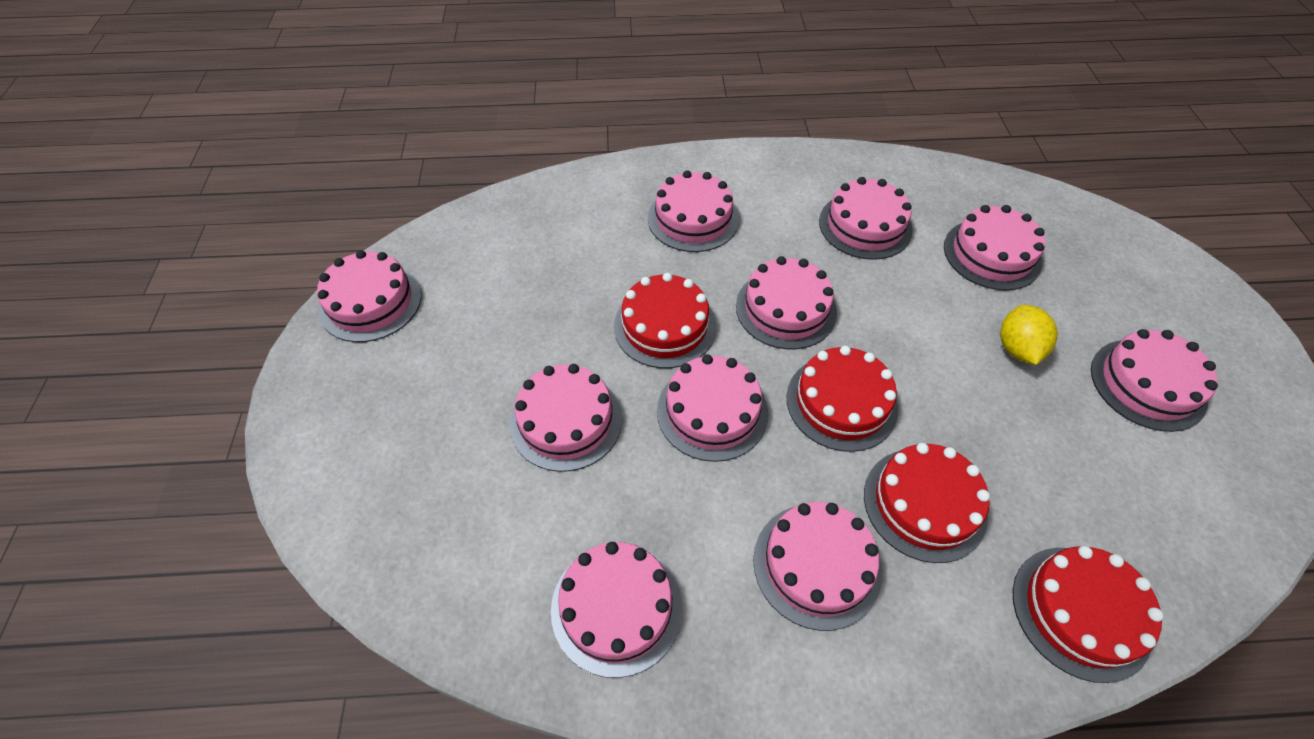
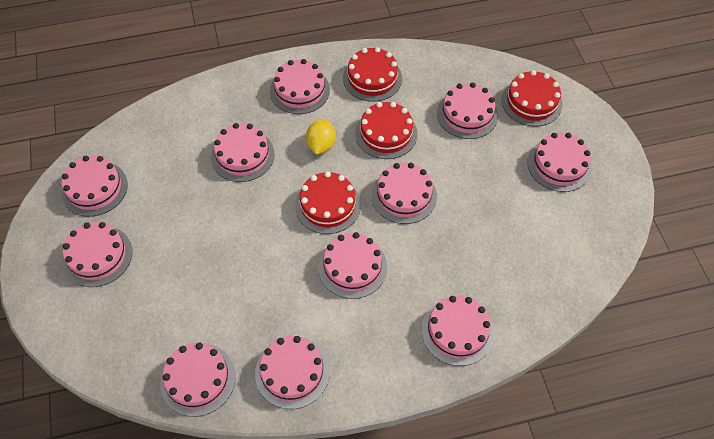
pink cake: [317,250,421,342] [510,364,622,472] [551,542,683,678] [648,170,739,252] [657,354,768,462] [736,256,837,349] [753,502,882,631] [819,177,913,260] [944,205,1045,290] [1091,329,1218,432] = 10 -> [61,156,128,217] [63,222,132,287] [160,343,236,417] [211,123,274,182] [255,336,330,409] [270,59,330,114] [318,232,387,299] [372,163,437,224] [422,296,494,366] [437,82,498,139] [527,133,592,192] = 11

